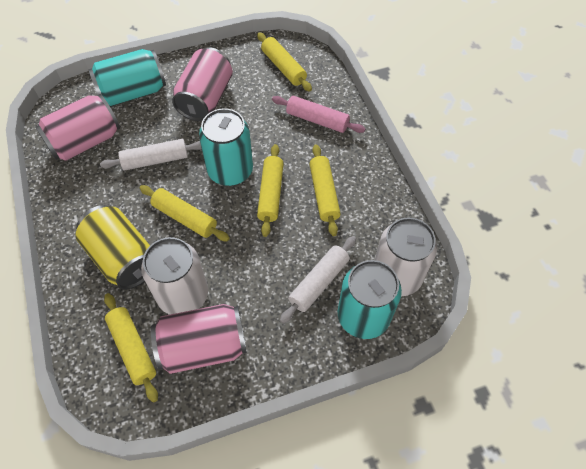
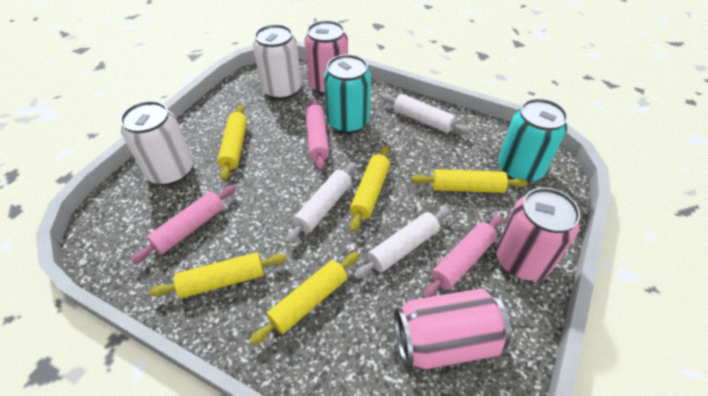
pink rolling pin: [272,96,365,133] = 1 -> [131,185,236,264] [306,98,329,171] [423,215,502,298] = 3
turquoise can: [89,49,166,106] [199,108,253,186] [338,260,402,339] = 3 -> [324,54,371,134] [498,98,568,182] = 2
white rolling pin: [100,139,202,171] [280,236,356,324] = 2 -> [286,162,357,244] [354,208,450,279] [381,94,471,134] = 3
yellow can: [75,205,150,290] = 1 -> none = 0

